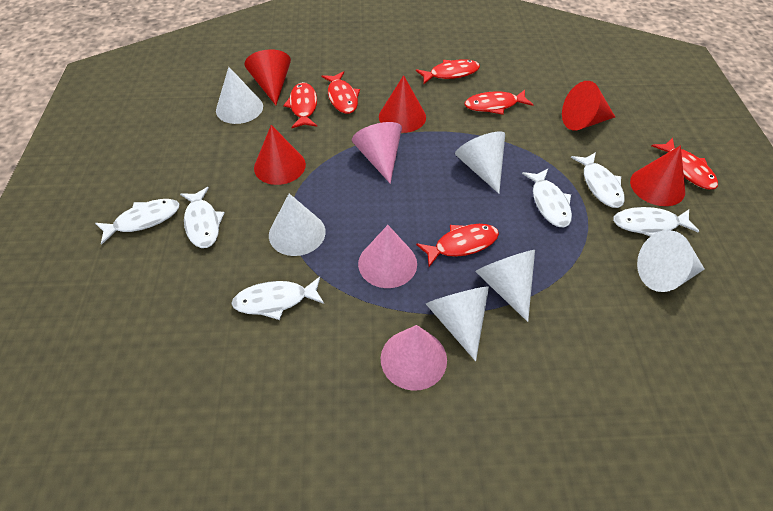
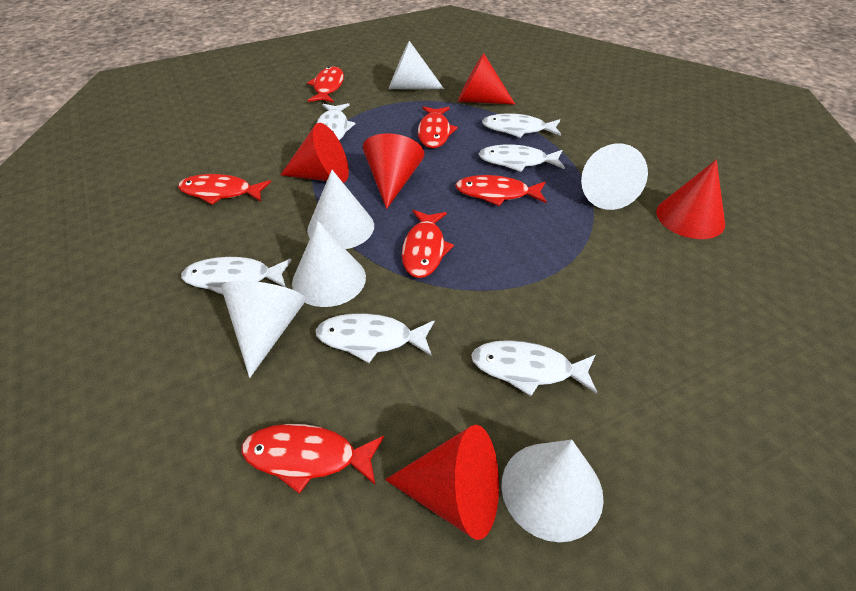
pink cone: [352,122,402,184] [358,225,417,288] [381,325,447,391] = 3 -> none = 0

